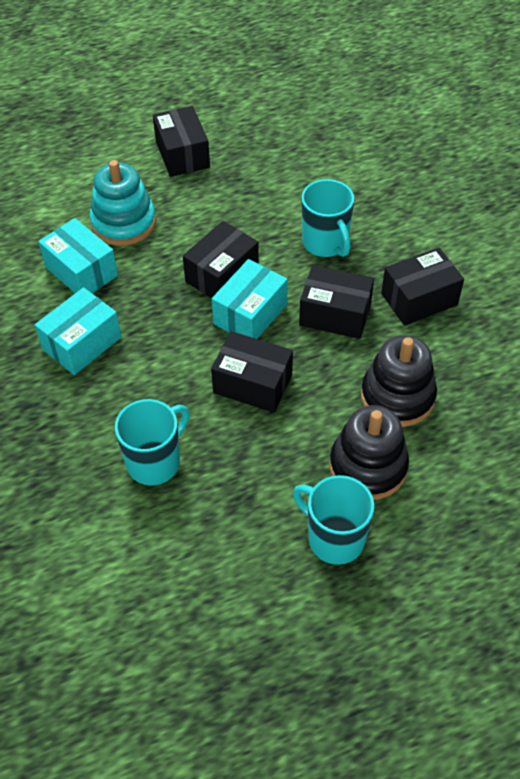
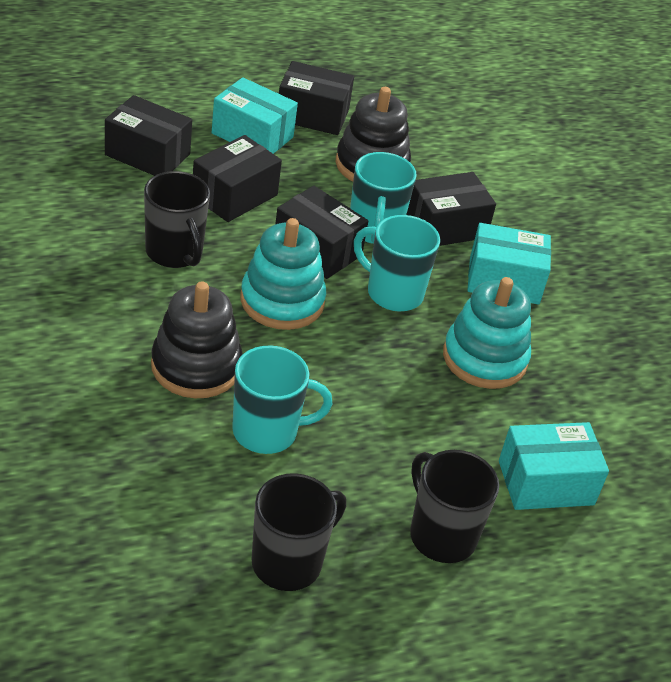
black mug: none = 0 -> [144,171,210,268] [251,473,346,591] [410,450,499,563] = 3
turquoise stacking toy: [90,160,156,246] = 1 -> [241,218,326,330] [443,277,531,389] = 2

